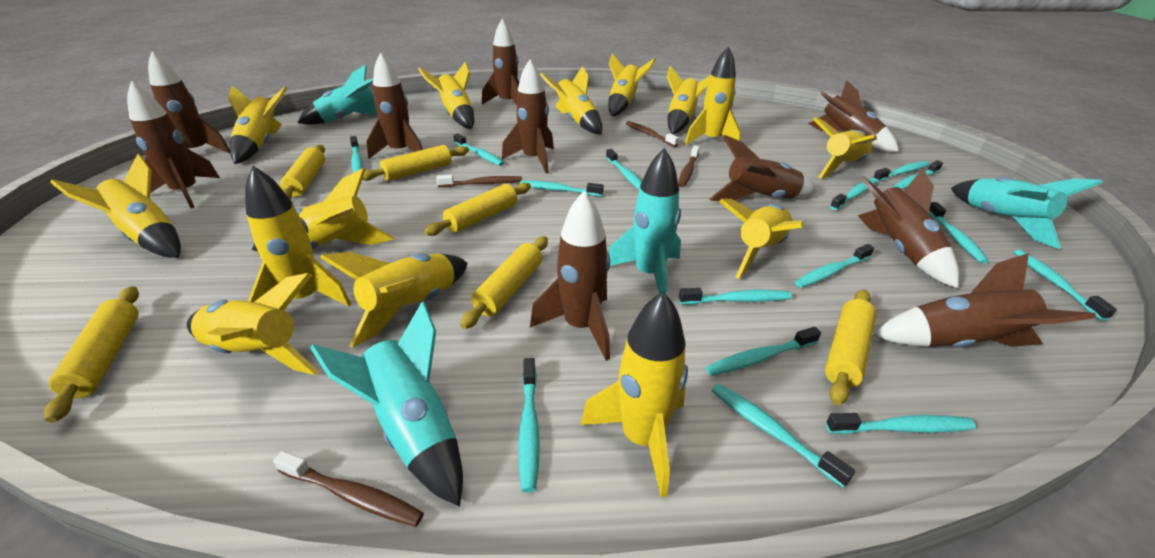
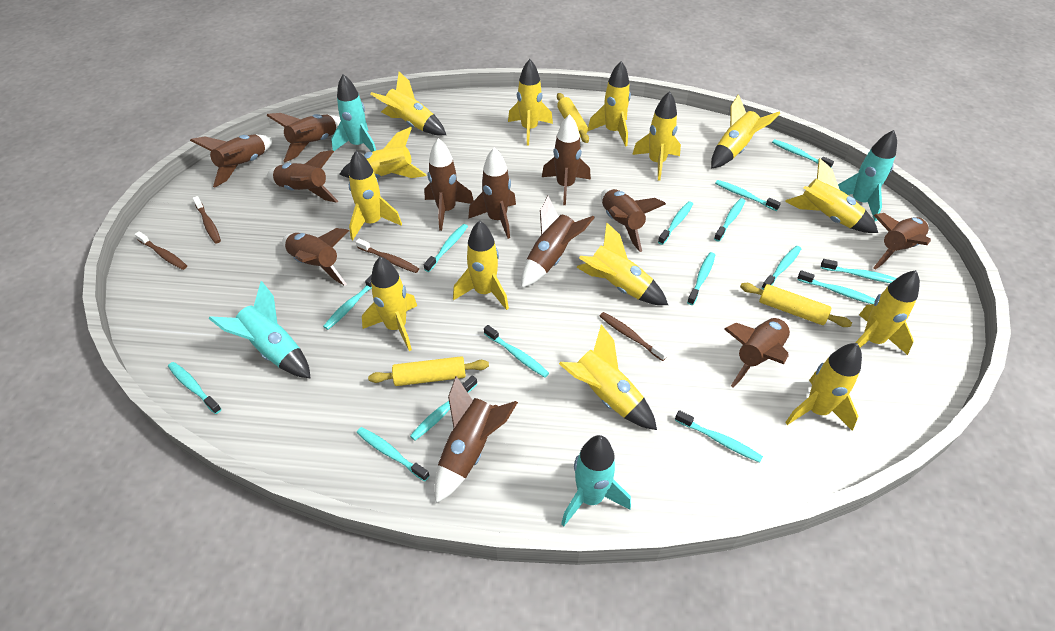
brown rocket: [127,81,220,208] [148,51,230,153] [366,53,423,159] [482,19,519,105] [502,59,554,173] [530,191,610,361] [710,135,817,201] [808,80,899,152] [857,169,959,288] [874,253,1096,347] = 10 -> [190,134,273,187] [266,113,341,162] [267,150,338,203] [282,228,349,286] [424,138,474,231] [434,376,518,503] [468,147,516,239] [521,196,595,288] [542,114,591,205] [601,189,666,252] [724,317,790,388] [873,213,931,270] = 12
yellow rolling pin: [44,286,139,423] [280,145,325,199] [362,145,469,181] [424,182,531,236] [460,236,548,329] [825,290,877,405] = 6 -> [368,356,489,386] [557,93,589,143] [740,283,852,327] = 3

